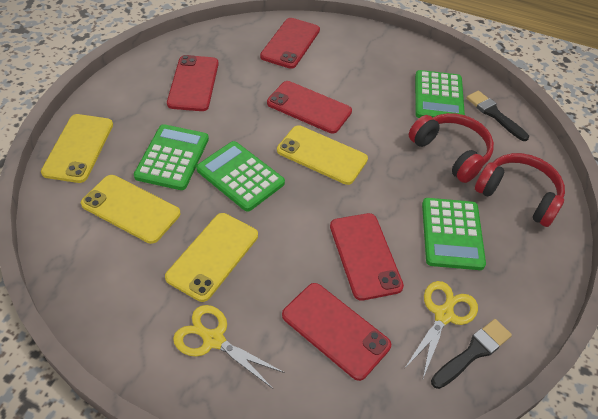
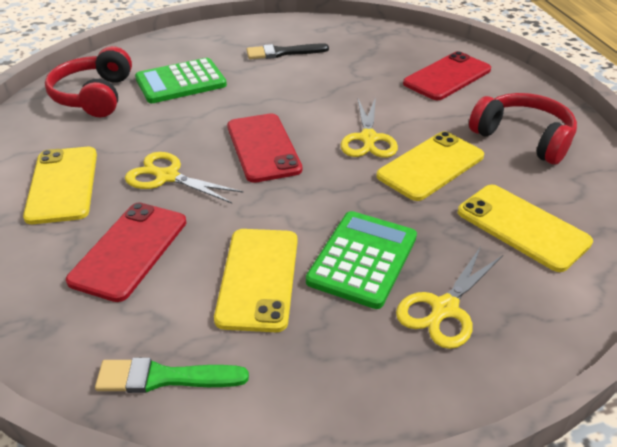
black brush: [431,319,512,389] [466,91,529,141] = 2 -> [246,43,329,59] = 1
green brush: none = 0 -> [95,357,249,393] = 1
green calculator: [134,124,209,190] [196,141,285,212] [415,70,465,118] [422,198,486,270] = 4 -> [135,58,227,103] [306,211,417,309] = 2
red phone: [167,55,219,111] [260,18,320,69] [267,81,352,134] [282,283,391,381] [330,213,404,301] = 5 -> [66,202,187,302] [227,113,302,183] [403,51,491,100] = 3
yellow scissors: [173,305,285,389] [405,281,478,378] = 2 -> [125,152,243,203] [340,97,398,158] [396,247,503,349] = 3

